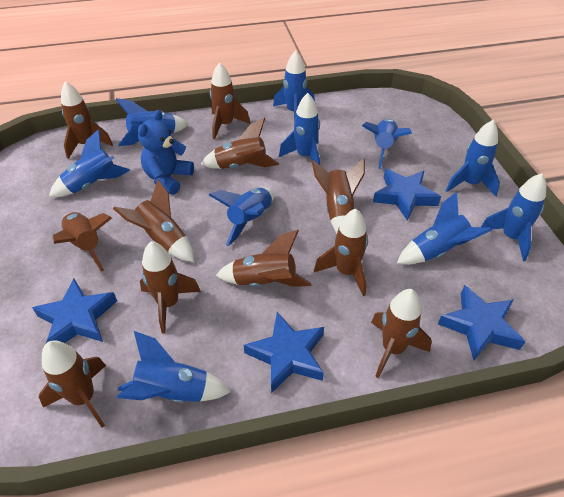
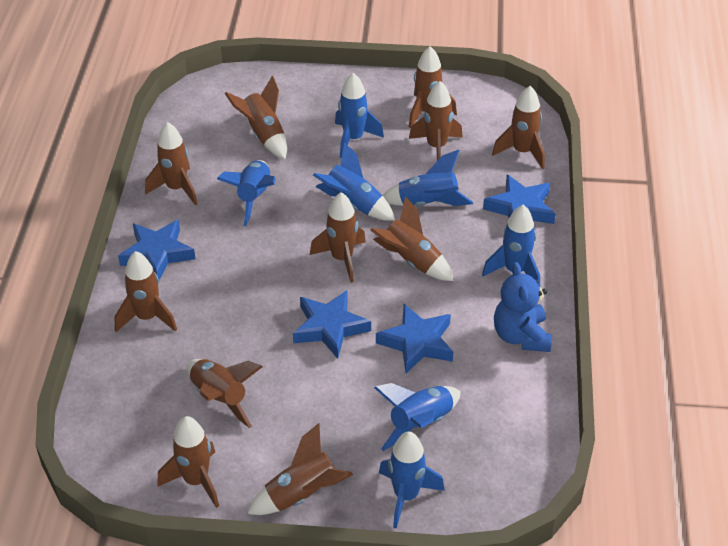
blue rocket: [49,129,130,197] [116,98,189,146] [117,331,232,403] [209,188,274,246] [273,51,315,122] [279,93,320,165] [362,119,412,169] [397,192,492,265] [446,120,500,196] [481,173,546,261] = 10 -> [217,160,276,226] [313,142,395,221] [335,73,384,158] [374,383,461,451] [379,432,445,528] [383,150,473,206] [482,205,540,287] = 7

